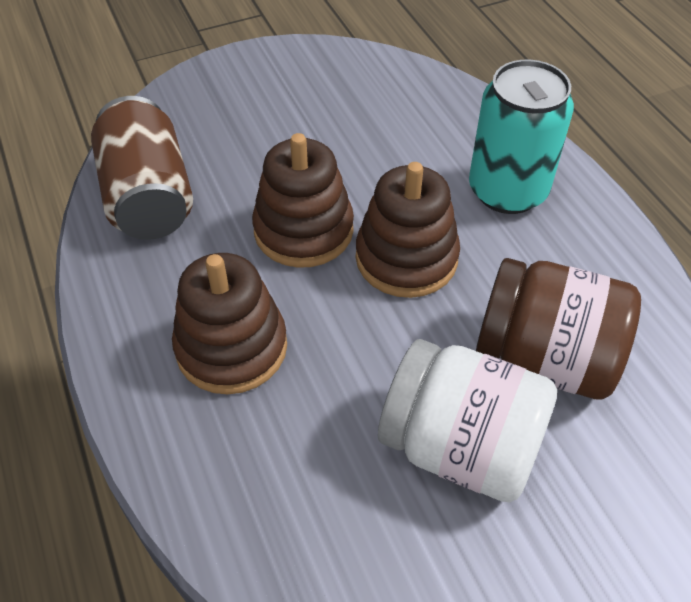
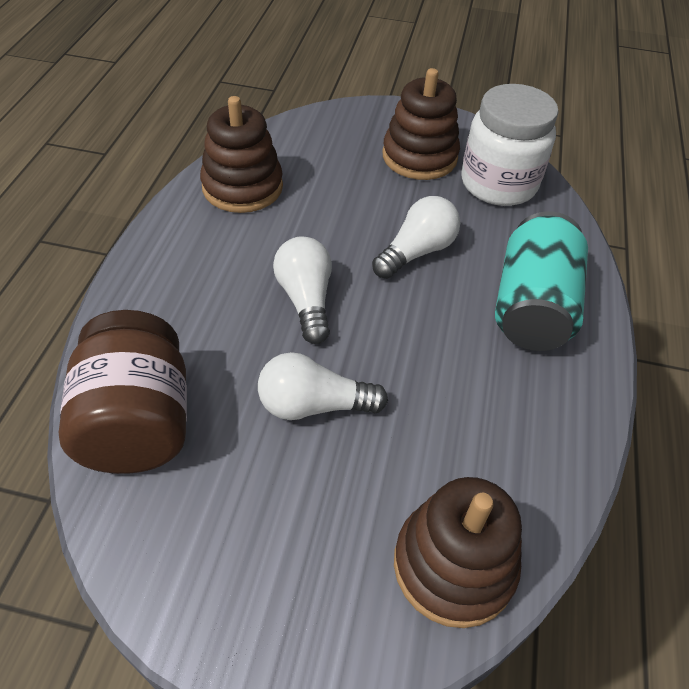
brown can: [91,96,193,240] = 1 -> none = 0
white light bulb: none = 0 -> [258,352,388,420] [273,236,332,344] [372,196,460,279] = 3

